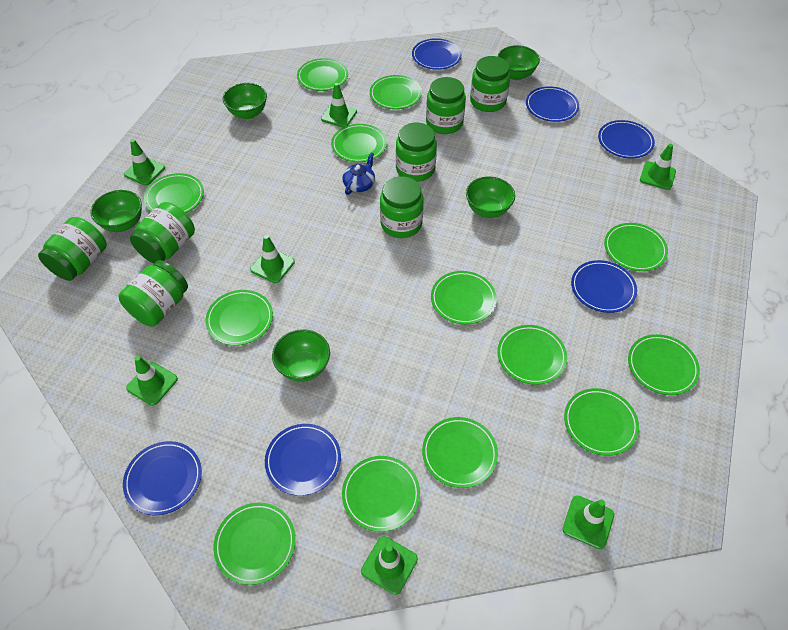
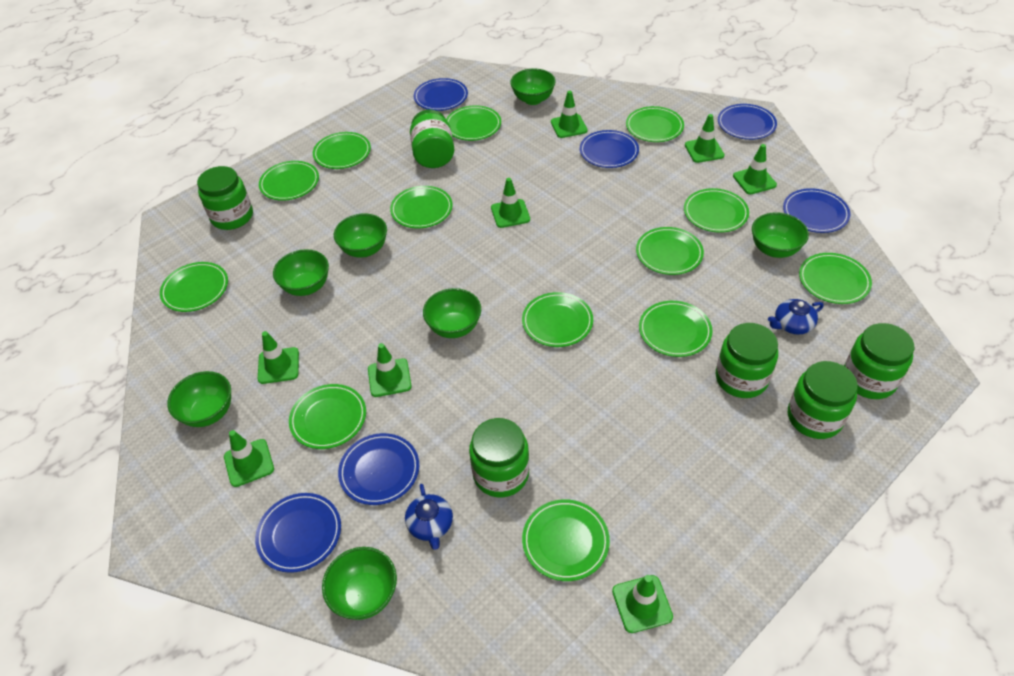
blue teapot: [342,153,375,195] = 1 -> [405,484,453,550] [768,299,824,334] = 2
green bowl: [90,190,142,232] [223,83,267,119] [272,329,330,382] [466,176,515,218] [498,45,540,80] = 5 -> [167,371,231,427] [273,249,329,296] [322,547,397,620] [334,214,387,258] [423,288,481,338] [510,68,556,105] [752,212,809,258] = 7
green jar: [38,217,107,281] [119,260,188,326] [130,202,195,263] [380,176,424,238] [396,123,437,182] [426,77,466,134] [470,56,511,112] = 7 -> [197,166,253,230] [410,109,454,168] [469,418,529,497] [716,323,778,398] [788,361,858,439] [844,323,914,399] = 6
green traffic cone: [124,139,165,186] [126,356,178,406] [250,235,295,283] [321,83,357,127] [361,536,418,595] [562,495,614,549] [640,144,676,190] = 7 -> [224,430,274,487] [258,331,299,384] [368,343,411,397] [491,178,530,228] [551,91,587,138] [612,575,673,633] [685,114,724,163] [733,144,777,195] = 8

